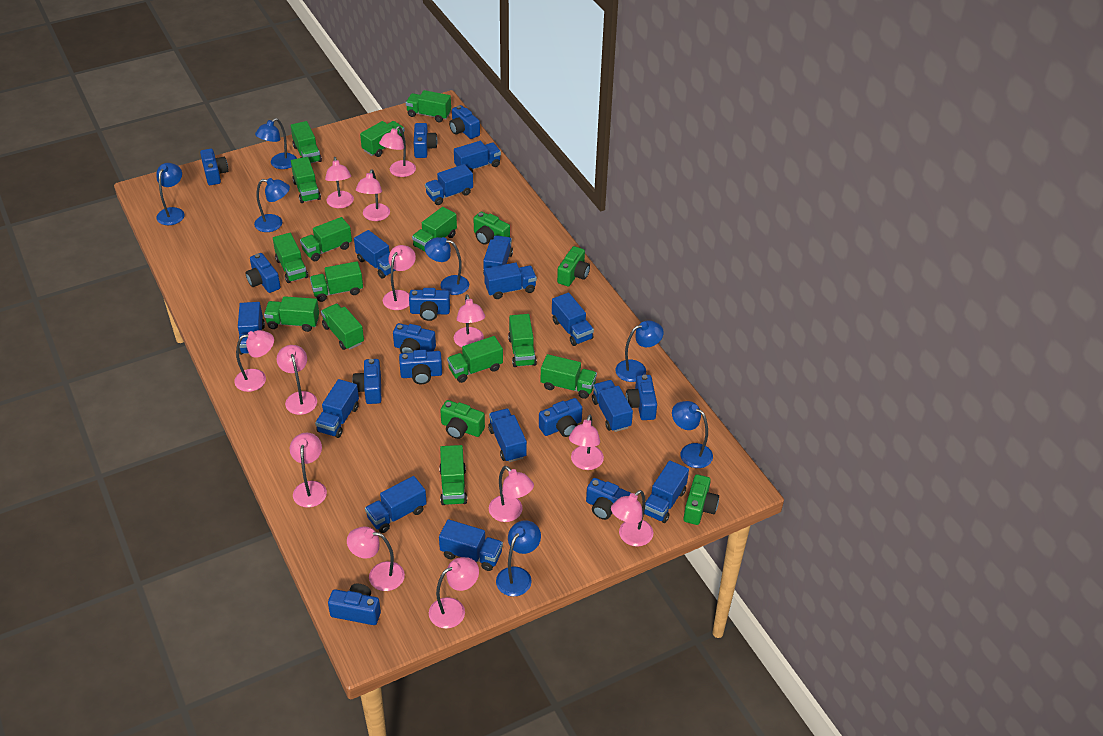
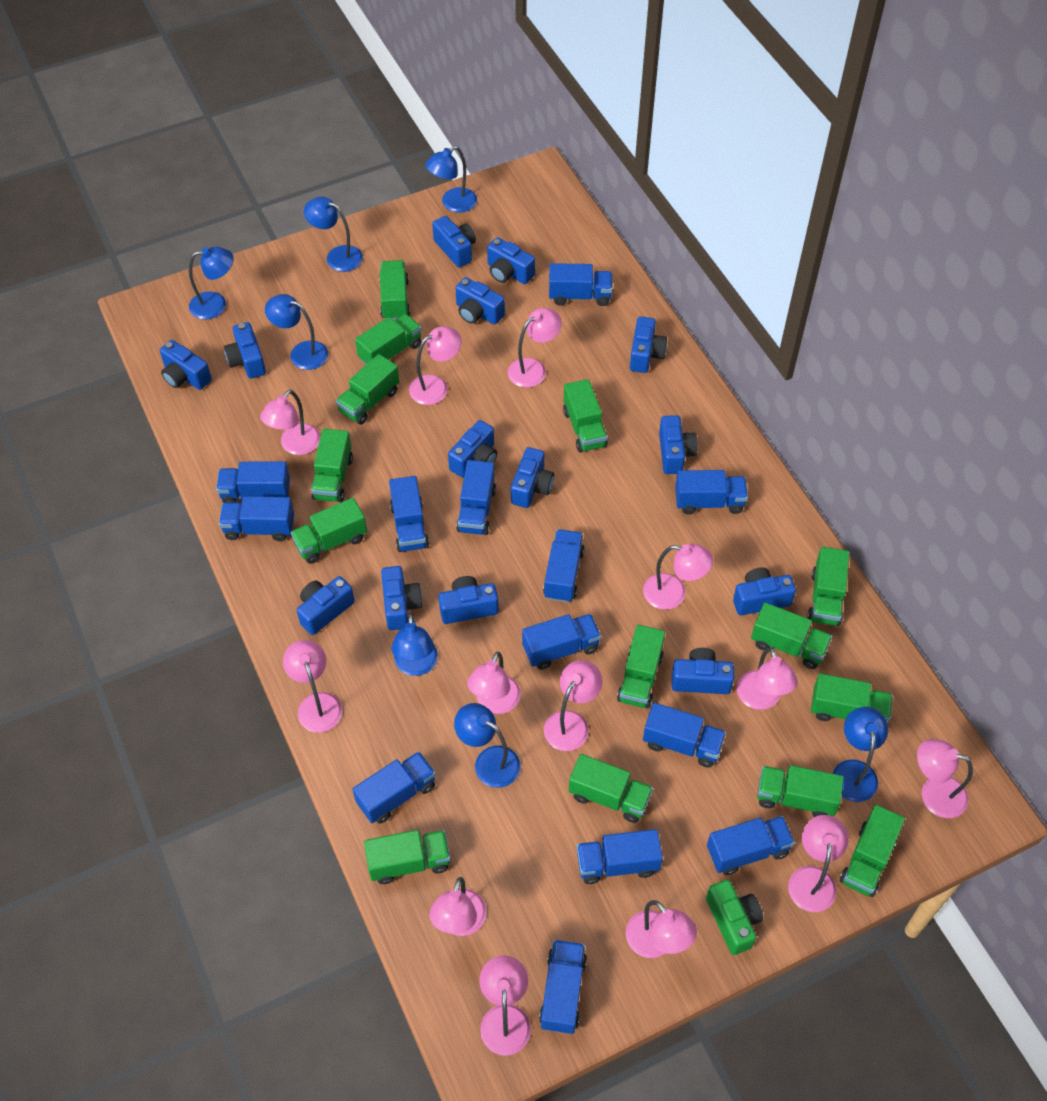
blue camera: [200,149,228,185] [246,253,280,293] [328,584,381,625] [352,359,381,404] [393,323,436,353] [399,350,442,384] [409,288,450,321] [414,123,437,158] [449,105,480,139] [539,398,582,437] [586,478,631,520] [626,375,657,420] = 12 -> [160,340,212,390] [224,322,266,379] [297,576,355,635] [381,566,423,630] [432,216,476,267] [439,576,499,624] [448,420,497,477] [456,277,505,325] [487,237,535,284] [511,447,554,508] [630,317,667,373] [659,415,698,474] [672,648,734,694] [733,567,796,615] = 14
green camera: [440,400,485,439] [473,212,510,245] [557,246,590,286] [683,474,719,525] = 4 -> [706,880,763,955] = 1

